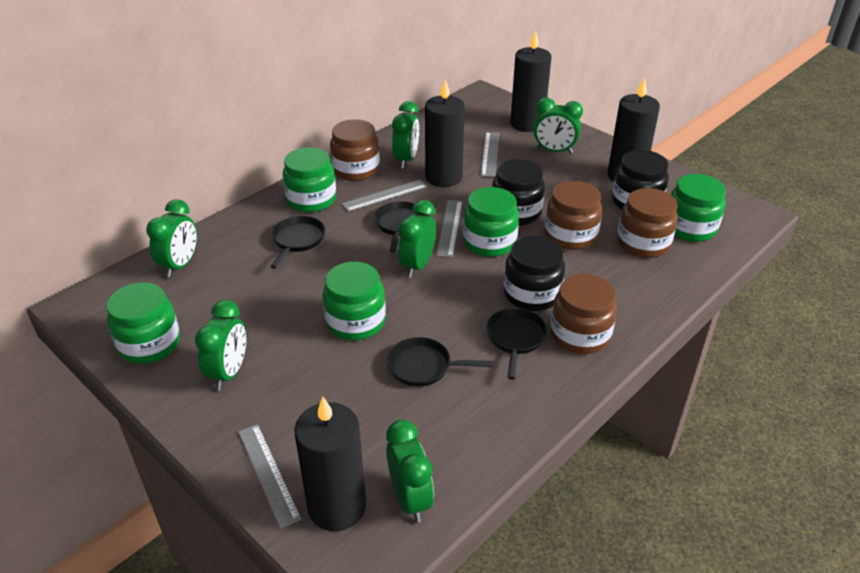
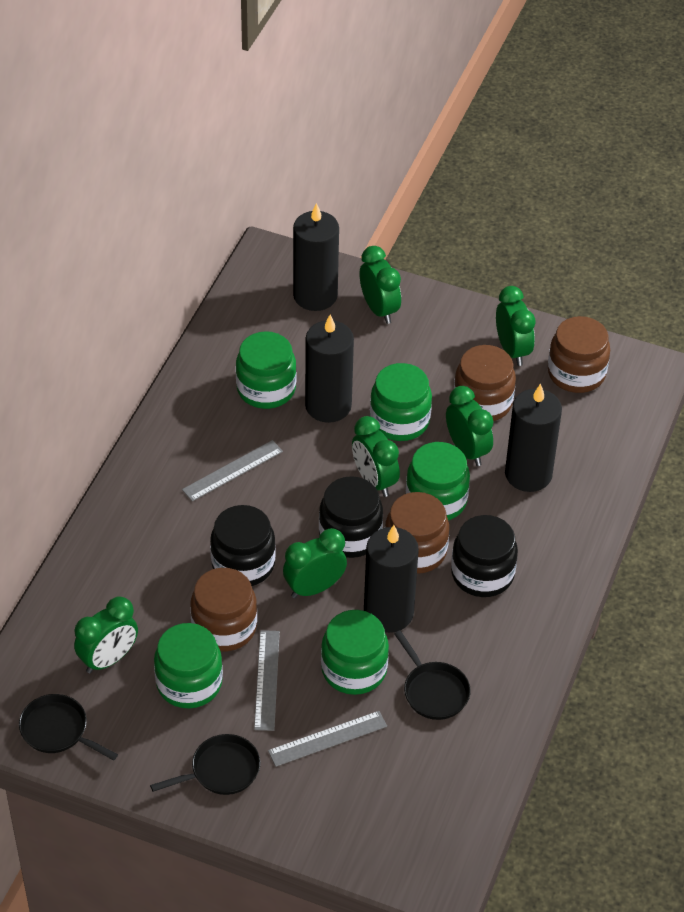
black pan: [270,216,325,269] [374,201,426,253] [387,337,493,387] [486,308,547,380] = 4 -> [19,694,118,760] [150,734,261,795] [394,630,471,720] = 3
grey ruler: [238,424,301,528] [342,179,427,212] [437,200,463,258] [481,132,499,177] = 4 -> [182,440,283,502] [254,630,280,731] [268,711,387,767] = 3

